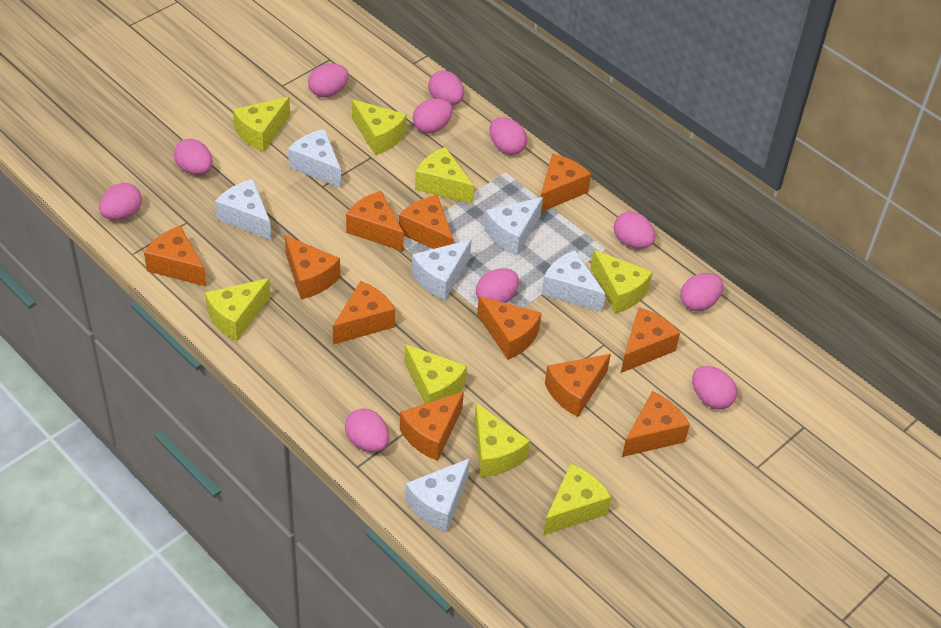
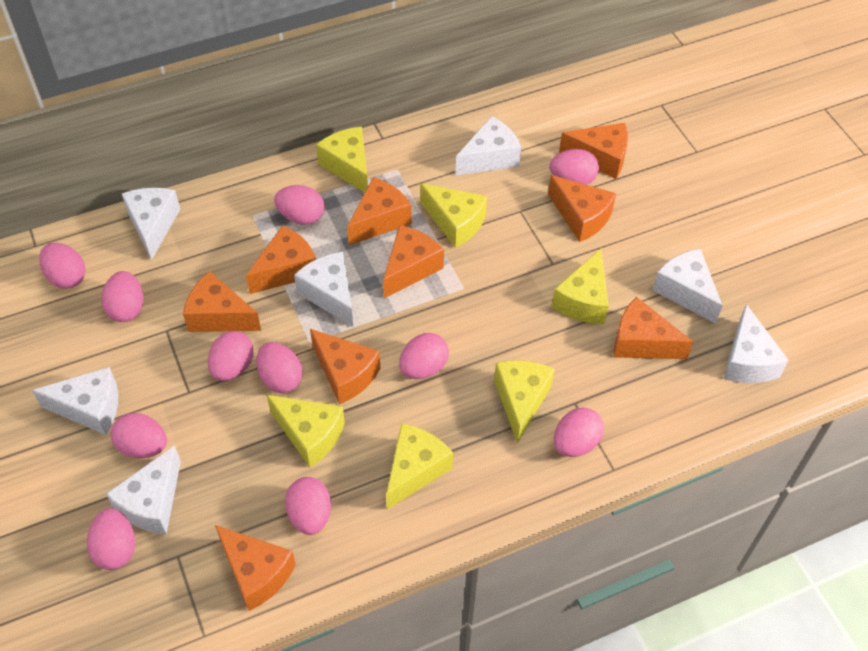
orange cheese: [144,226,207,287] [285,235,340,299] [333,281,395,344] [346,191,404,251] [399,195,453,249] [400,391,464,461] [477,296,541,360] [541,154,591,212] [545,354,611,417] [621,307,680,373] [622,391,690,457] = 11 -> [183,271,261,332] [215,525,296,611] [246,225,316,294] [310,329,380,404] [347,177,412,245] [383,225,444,298] [548,175,616,242] [559,123,628,179] [614,297,693,359] = 9
white cheese: [215,179,271,240] [288,129,341,188] [405,458,470,532] [412,239,472,300] [484,197,543,255] [542,250,606,312] = 6 -> [32,367,118,435] [106,445,181,534] [122,188,180,260] [294,252,353,327] [455,116,521,176] [652,249,723,324] [723,304,789,383] = 7
yellow cheese: [205,278,270,341] [233,97,290,152] [352,99,407,155] [404,344,467,404] [415,147,474,204] [474,403,530,477] [543,463,611,535] [591,250,652,314] = 8 -> [267,395,345,467] [316,127,368,193] [386,423,453,509] [420,183,487,248] [494,360,555,444] [552,249,609,324] = 6

